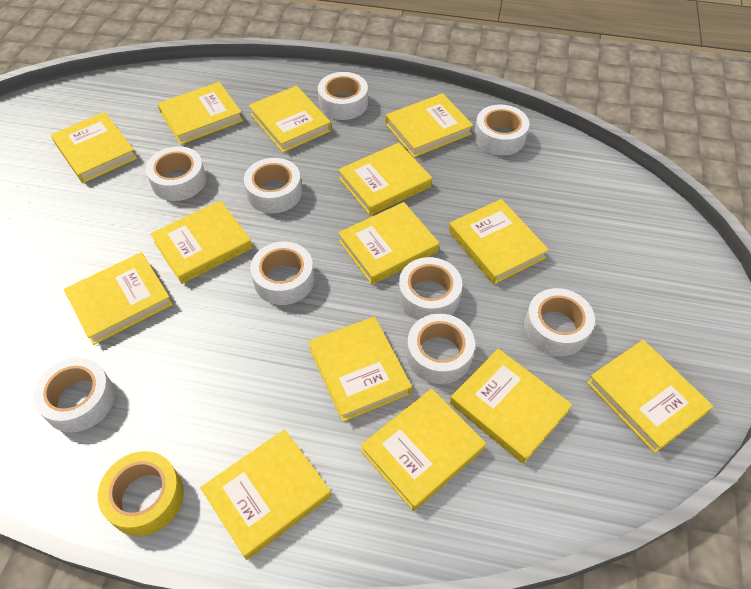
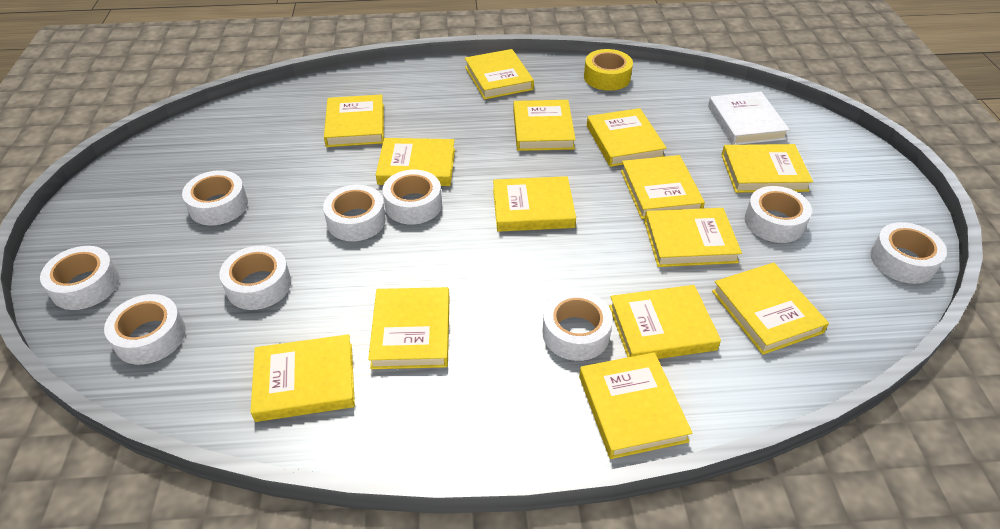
white book: none = 0 -> [708,92,790,145] = 1

